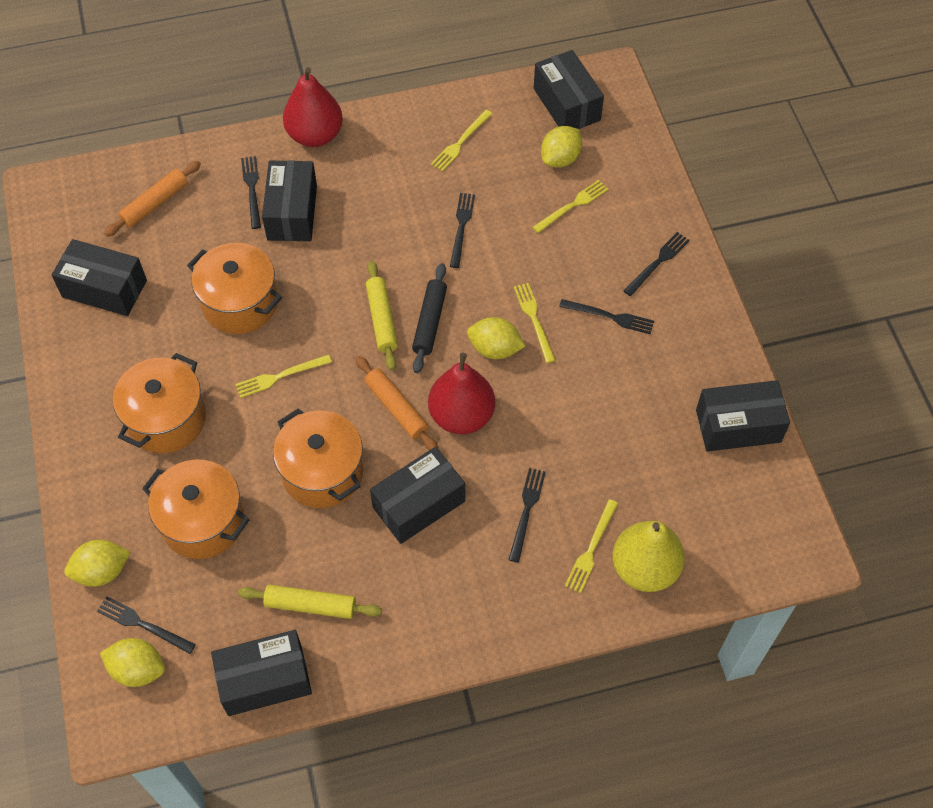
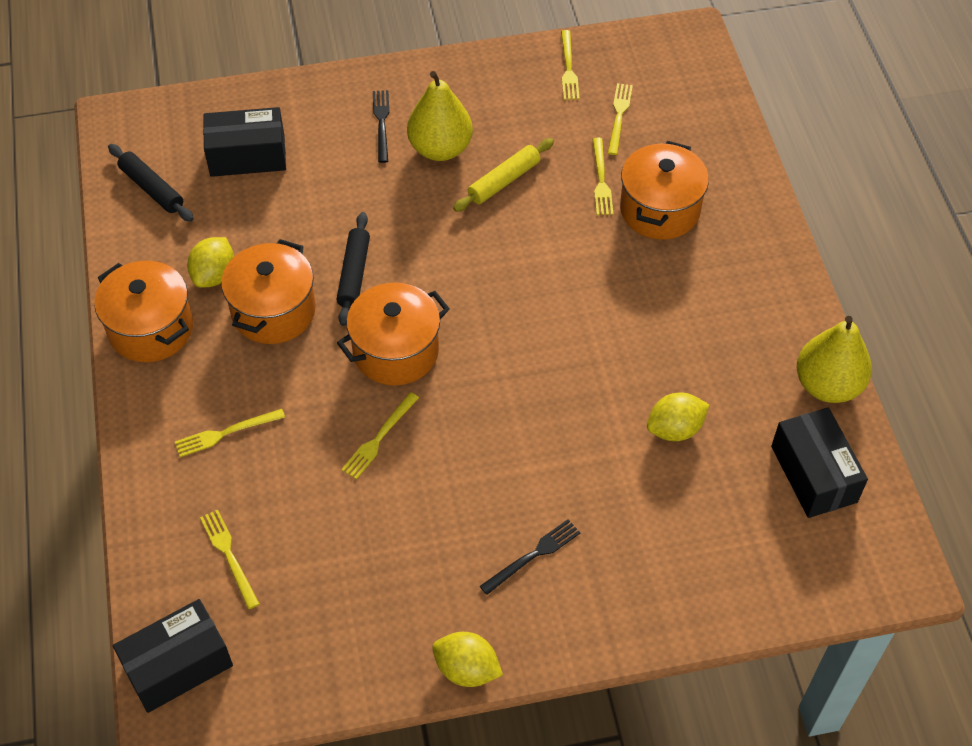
black box: [52,239,147,316] [211,630,312,716] [262,160,317,241] [370,447,465,544] [534,50,604,129] [696,380,790,452] = 6 -> [113,599,233,713] [203,107,286,177] [771,408,868,518] = 3
black fork: [97,596,196,654] [241,156,261,229] [450,193,475,268] [509,468,546,563] [559,299,654,334] [624,232,690,296] = 6 -> [373,90,390,163] [480,519,580,595] = 2
black rolling pin: [412,263,447,373] = 1 -> [108,144,194,222] [336,212,370,326] = 2
orange rolling pin: [104,161,201,237] [356,356,439,450] = 2 -> none = 0
red pear: [283,67,343,147] [428,353,495,434] = 2 -> none = 0
yellow fork: [235,354,332,398] [431,110,492,171] [514,283,556,363] [532,180,608,233] [565,499,618,593] = 5 -> [175,409,285,457] [200,509,259,609] [341,392,419,480] [561,30,580,100] [593,138,613,215] [608,83,633,155] = 6
yellow lemon: [65,540,130,587] [100,638,165,687] [467,317,525,359] [541,126,582,168] = 4 -> [187,237,234,287] [432,632,503,687] [647,393,709,441] = 3
yellow pear: [612,521,685,592] = 1 -> [407,71,473,161] [797,316,872,403] = 2
yellow rolling pin: [238,585,382,619] [366,261,398,370] = 2 -> [453,138,554,212] = 1

